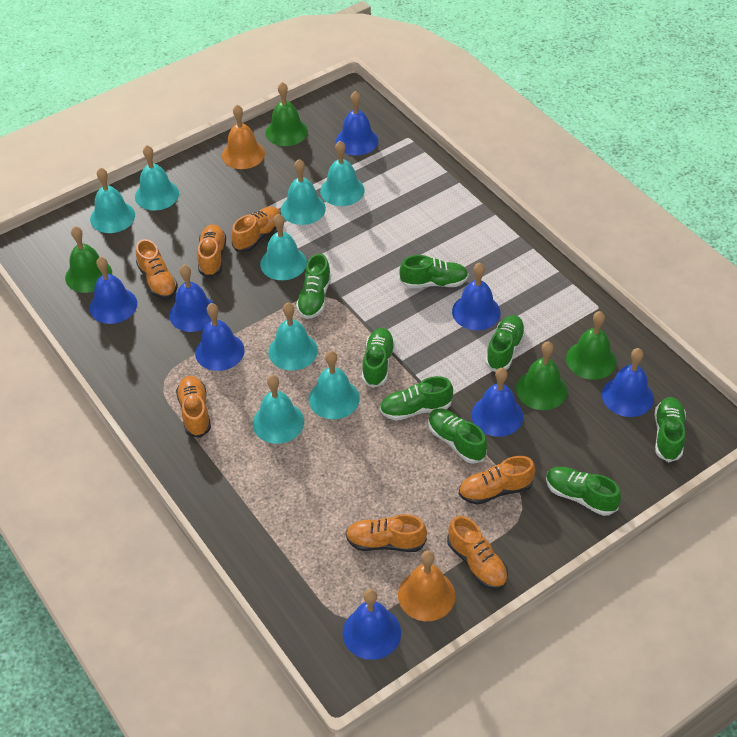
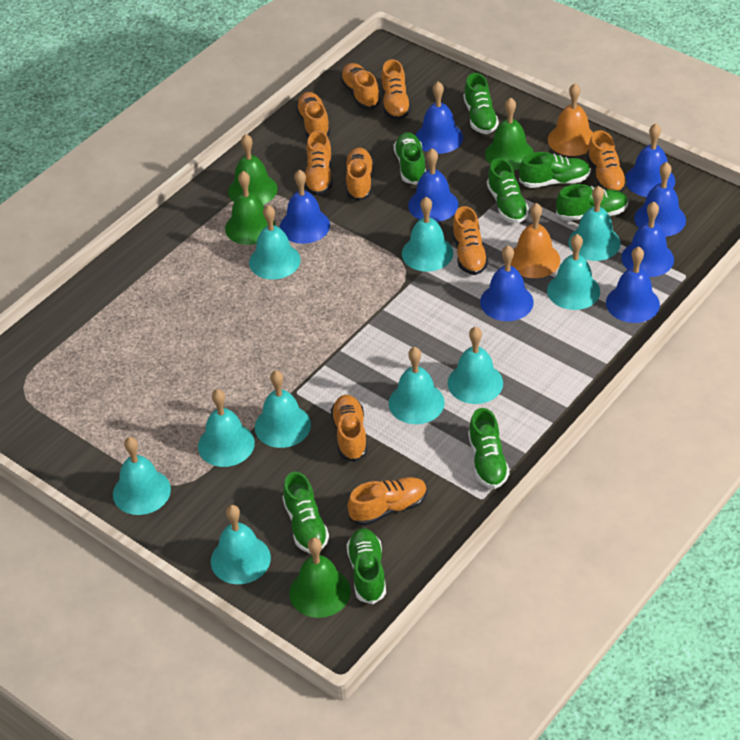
orange shoe: [136,239,178,299] [176,376,211,438] [197,224,226,278] [231,207,281,252] [346,514,427,552] [447,516,508,590] [459,456,536,505] = 7 -> [296,92,330,138] [304,130,333,195] [331,395,368,462] [340,63,381,109] [345,147,373,201] [348,477,427,526] [381,59,411,120] [452,206,488,275] [587,130,627,192] = 9
turquoise bell: [90,168,135,233] [135,145,179,211] [253,375,304,444] [260,214,307,280] [268,303,318,370] [281,159,326,225] [309,351,360,419] [320,141,365,206] = 8 -> [113,437,171,515] [198,389,255,467] [211,505,271,584] [249,205,301,279] [255,370,311,448] [388,347,445,424] [402,197,454,272] [448,327,503,404] [547,234,600,310] [568,186,621,261] = 10

